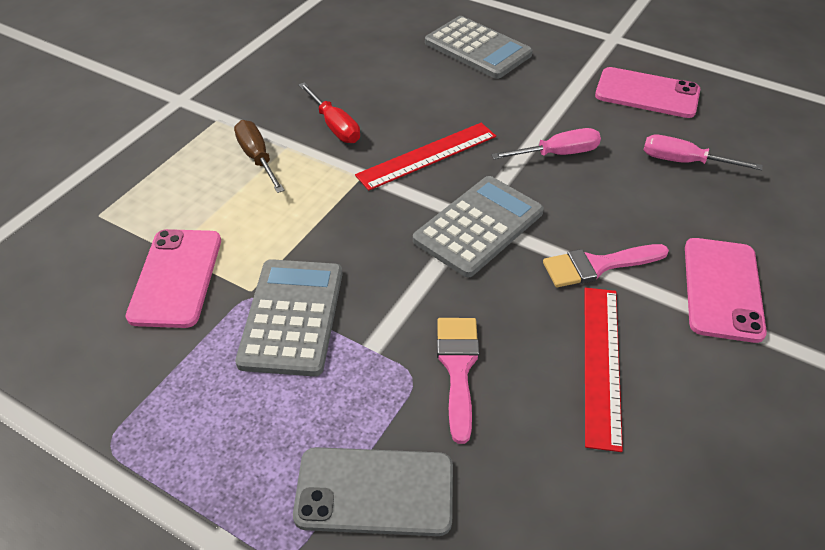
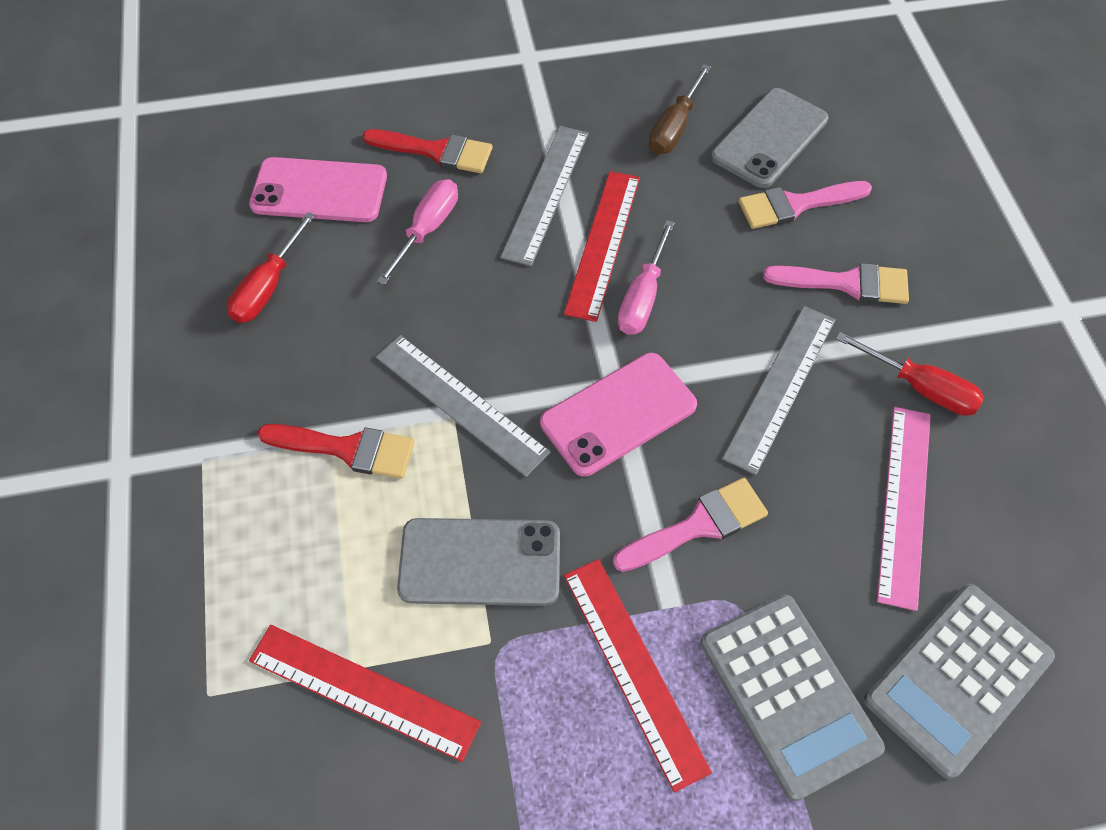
grey calculator: [235,259,342,376] [413,176,544,278] [425,16,533,79] = 3 -> [701,594,885,801] [864,584,1055,779] = 2
grey phone: [293,447,453,536] = 1 -> [397,518,560,606] [711,88,828,188] = 2
grey ruler: none = 0 -> [376,335,550,477] [500,126,588,266] [722,306,836,475] = 3
pink brush: [437,318,479,444] [543,244,669,287] = 2 -> [613,478,768,572] [739,181,872,229] [763,263,909,304] = 3
pink phone: [126,229,221,328] [595,67,700,118] [685,238,767,343] = 3 -> [249,157,387,222] [540,353,697,477] = 2
pink ruler: none = 0 -> [877,407,931,611] = 1
red brush: none = 0 -> [258,424,415,479] [362,129,492,173] = 2
red ruler: [355,123,496,191] [585,288,623,452] = 2 -> [249,625,481,762] [564,171,640,322] [564,559,712,792] = 3
red screwdriver: [299,82,360,143] = 1 -> [227,212,315,323] [836,332,984,416] = 2

